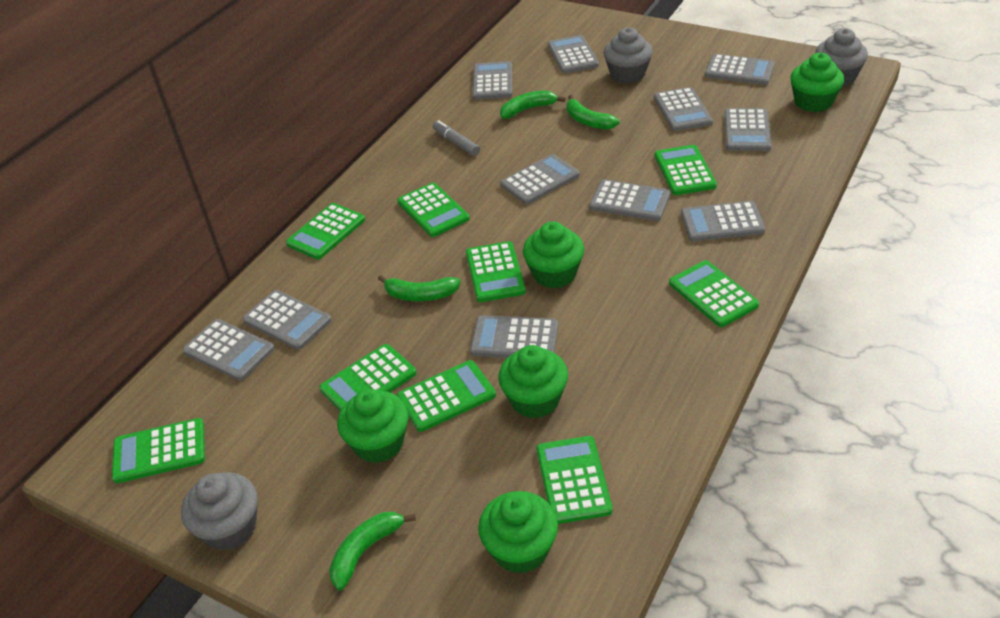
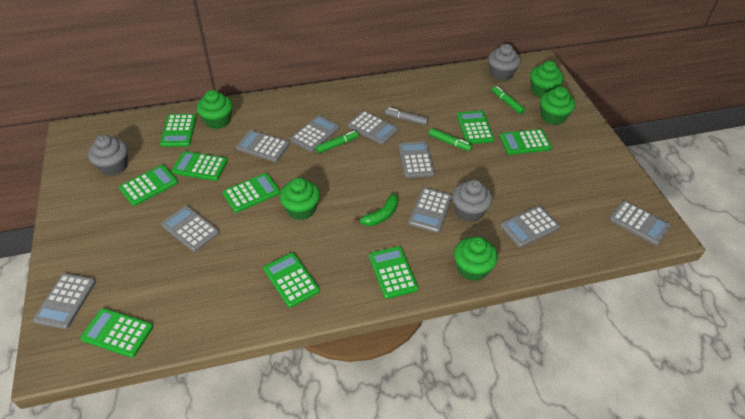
green banana: [329,512,416,590] [378,275,461,301] [500,90,566,119] [566,95,620,130] = 4 -> [354,193,398,226] = 1
green marker: none = 0 -> [316,131,359,153] [429,128,472,151] [492,86,525,114] = 3
grey calculator: [183,319,275,381] [243,290,332,350] [470,315,558,358] [473,61,512,100] [500,154,580,204] [548,35,599,73] [589,179,670,221] [654,87,713,131] [681,201,765,241] [705,54,775,85] [724,108,771,151] = 11 -> [33,273,96,329] [161,206,220,252] [236,130,290,162] [290,115,340,152] [347,111,399,145] [398,141,435,178] [408,188,452,233] [500,206,560,247] [609,200,671,245] = 9

